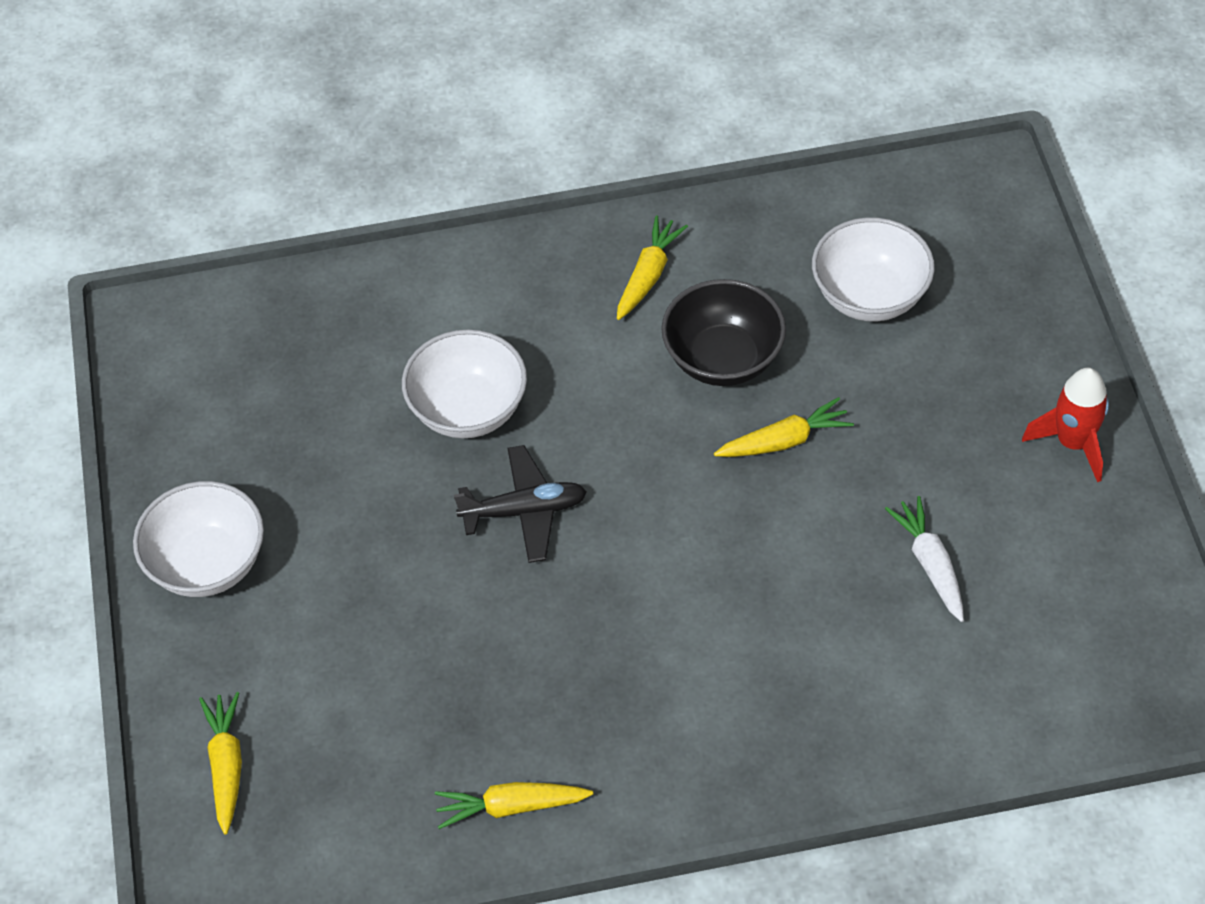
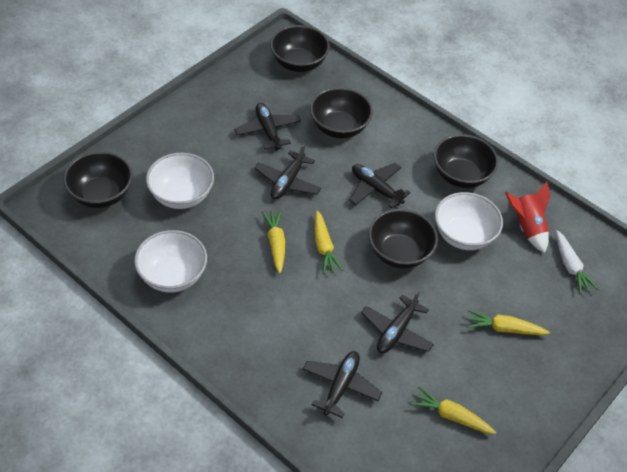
black bowl: [661,279,786,386] = 1 -> [63,151,133,208] [270,25,330,72] [310,87,373,138] [368,209,438,269] [434,134,498,188] = 5
black plane: [454,445,587,563] = 1 -> [234,103,301,150] [254,143,321,200] [303,351,382,418] [349,163,411,209] [361,290,434,354] = 5

